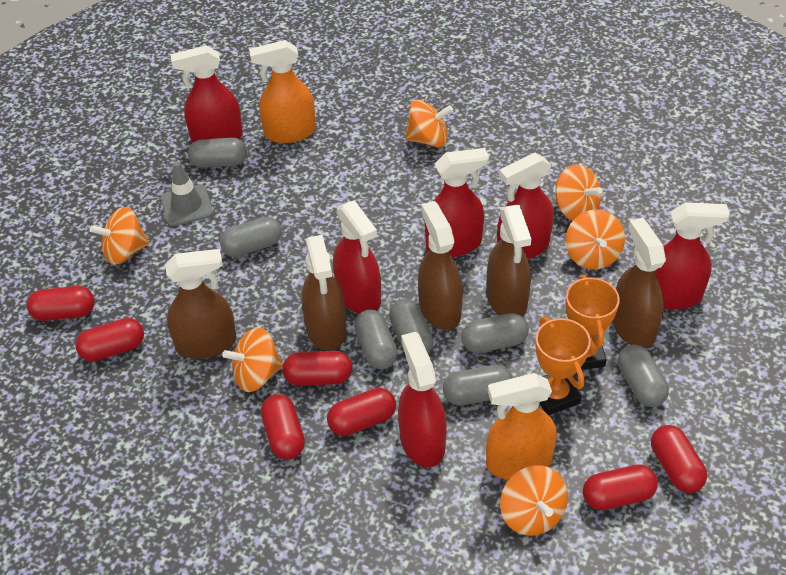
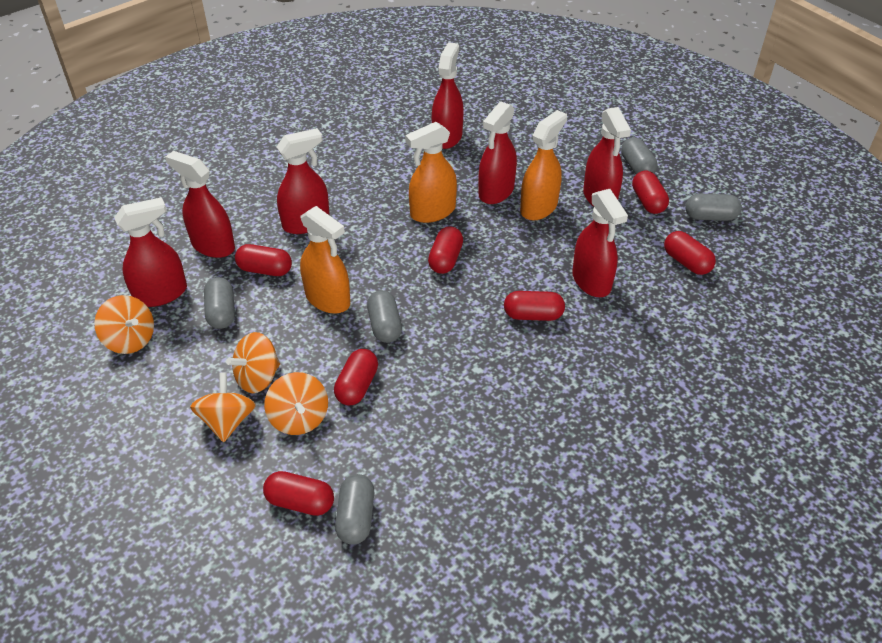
brown spray bottle: [165,249,236,359] [302,235,346,351] [418,201,463,330] [487,205,531,317] [612,218,666,348] = 5 -> none = 0
grey capsule: [188,138,247,168] [220,217,282,257] [354,310,398,369] [389,299,434,353] [443,365,513,406] [461,313,529,353] [618,345,669,407] = 7 -> [204,277,235,329] [335,474,374,544] [367,290,402,343] [621,137,658,174] [685,193,742,221] = 5
grey traffic cone: [161,161,213,226] = 1 -> none = 0
orange spinning top: [90,207,149,265] [222,327,283,392] [405,100,453,147] [500,465,568,536] [555,164,602,221] [566,210,625,269] = 6 -> [94,295,154,354] [190,372,256,442] [226,332,280,393] [264,372,328,435] = 4
orange spray bottle: [249,40,316,143] [486,373,557,480] = 2 -> [300,206,350,314] [405,122,457,223] [520,110,567,220] = 3
orange trophy: [535,317,591,415] [566,275,620,370] = 2 -> none = 0
red spray bottle: [170,45,243,143] [333,200,381,314] [398,332,447,467] [425,148,489,257] [497,153,554,259] [655,202,730,310] = 6 -> [114,197,187,307] [165,151,235,258] [276,128,330,234] [432,42,463,149] [478,102,517,204] [572,189,628,297] [583,107,631,207] = 7

